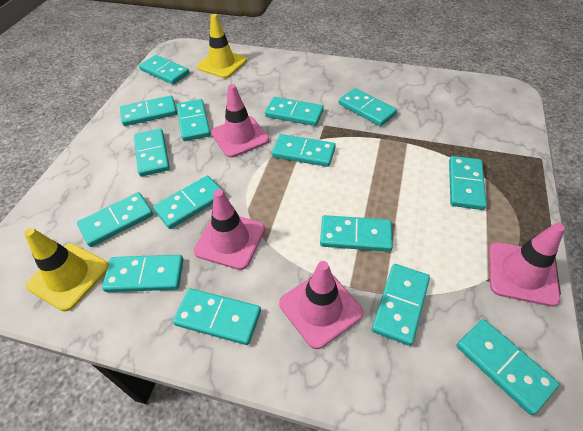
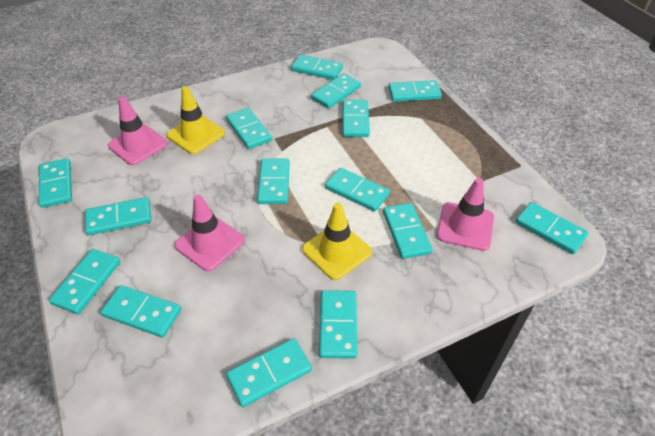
pink traffic cone: [194,189,265,270] [211,84,269,157] [279,261,364,349] [489,223,565,307] = 4 -> [108,96,168,165] [174,195,245,271] [437,178,494,251] = 3

